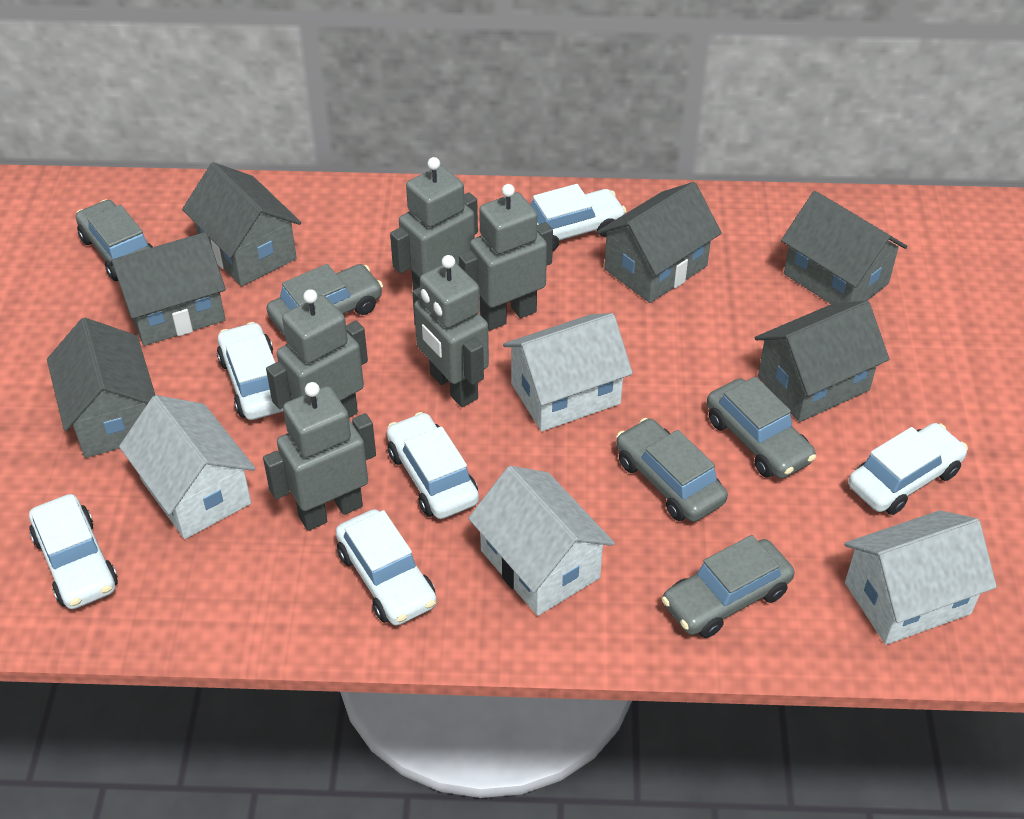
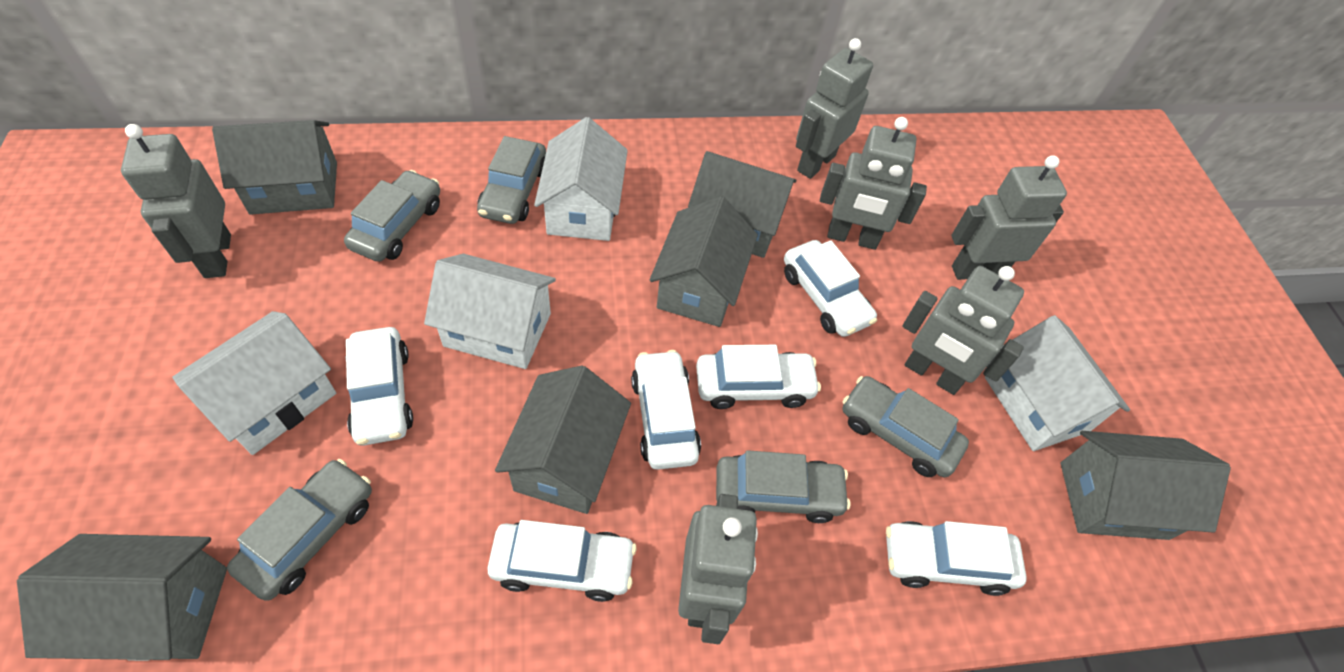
grey robot: [263,382,376,531] [266,289,368,418] [390,157,478,290] [412,255,489,407] [459,184,553,330] = 5 -> [121,124,231,278] [678,494,758,644] [796,38,873,179] [820,117,927,250] [902,266,1024,395] [951,155,1067,280] = 6

